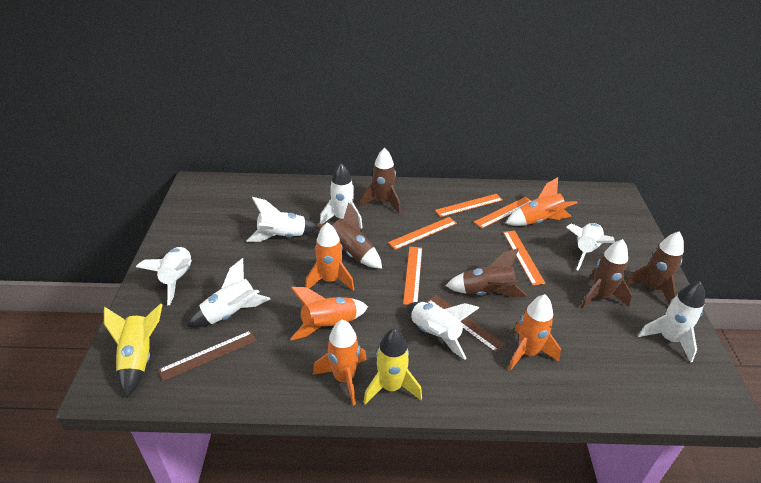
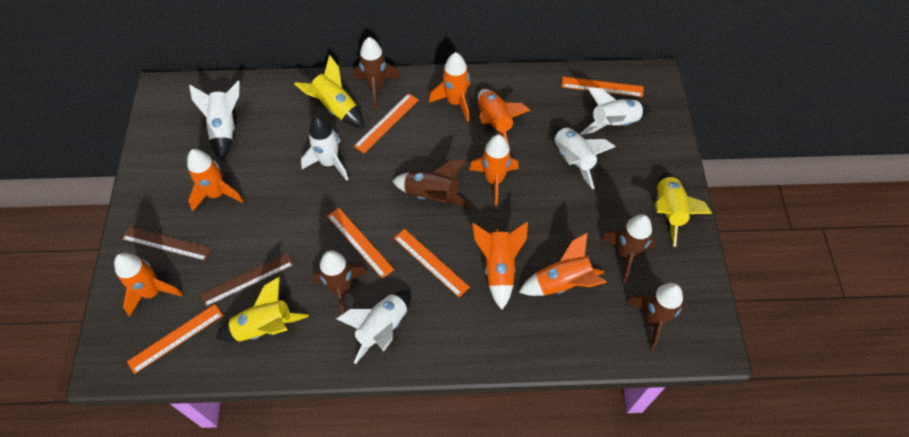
orange rocket: [290,287,368,341] [305,222,355,291] [313,320,367,405] [506,177,577,226] [508,294,561,371] = 5 -> [114,253,183,316] [187,149,243,211] [429,52,470,122] [469,135,519,205] [472,222,528,310] [478,89,530,150] [519,233,607,296] = 7
white rocket: [136,246,192,305] [186,258,270,328] [246,197,319,242] [320,163,363,229] [406,302,479,360] [567,223,615,271] [638,281,705,363] = 7 -> [189,81,240,161] [301,116,348,181] [336,290,411,364] [552,125,616,189] [580,87,650,135] = 5
yellow rocket: [104,303,163,397] [363,328,422,404] = 2 -> [216,277,309,342] [294,55,365,128] [655,172,712,247] = 3

